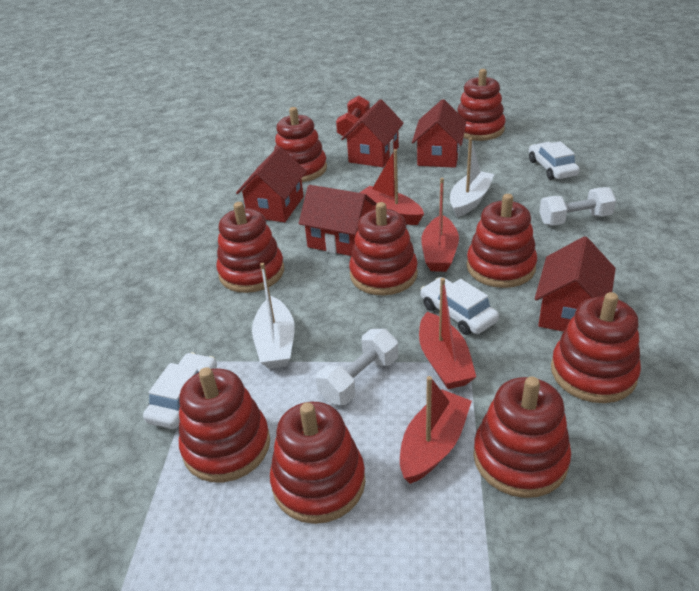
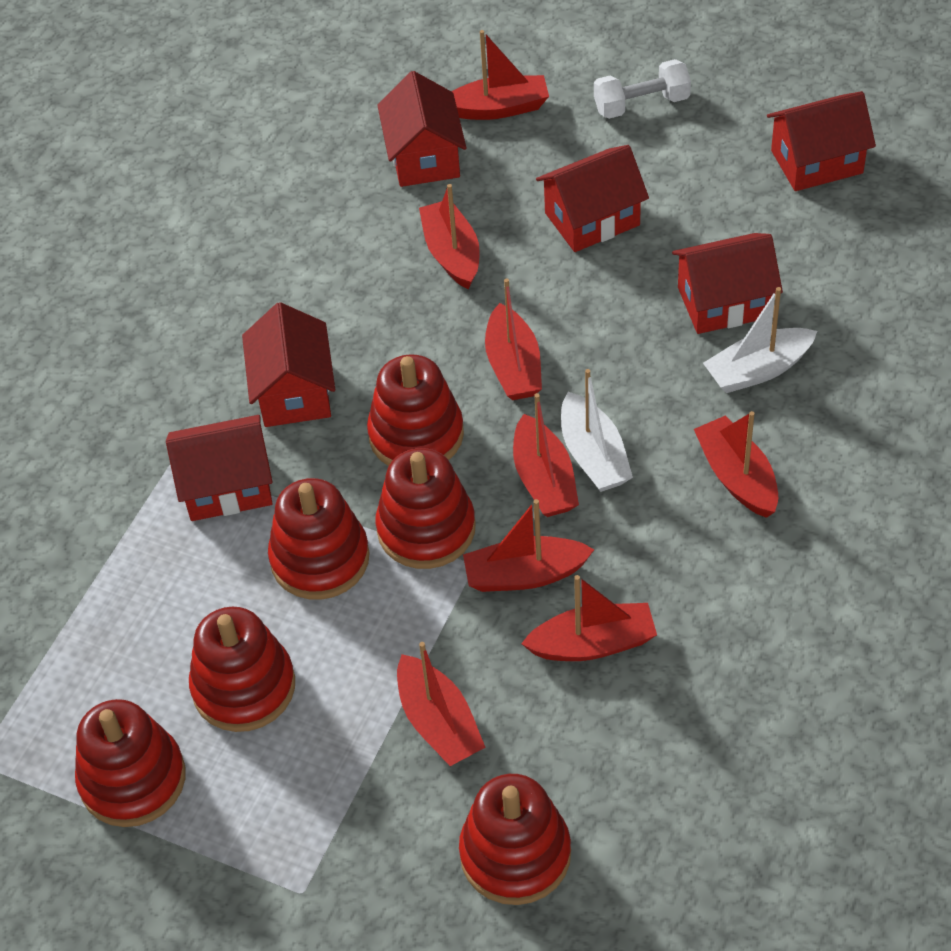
red boat: [359,149,424,225] [400,376,472,484] [419,278,476,389] [422,178,459,272] = 4 -> [397,642,486,766] [419,184,480,290] [451,30,549,120] [463,499,595,592] [485,278,542,400] [513,393,579,517] [521,575,657,661] [694,411,778,518] = 8
red dumbbell: [336,96,370,138] = 1 -> none = 0
red house: [236,146,307,222] [298,185,377,256] [341,99,404,167] [412,99,466,168] [535,236,616,332] = 5 -> [166,415,273,521] [242,302,335,427] [377,71,466,187] [536,145,649,252] [672,233,783,334] [767,91,876,191] = 6
red stacking toy: [179,367,270,482] [216,202,284,293] [270,402,366,524] [274,107,327,182] [349,202,418,295] [457,69,505,141] [467,194,537,288] [473,377,571,498] [551,292,641,403] = 9 -> [75,699,186,827] [189,607,295,732] [268,478,370,600] [367,354,464,466] [375,448,476,569] [459,774,571,905] = 6
white car: [143,352,217,429] [421,277,499,335] [529,141,580,180] = 3 -> none = 0
white dumbbell: [316,329,398,405] [539,187,616,226] = 2 -> [594,59,691,119] = 1

